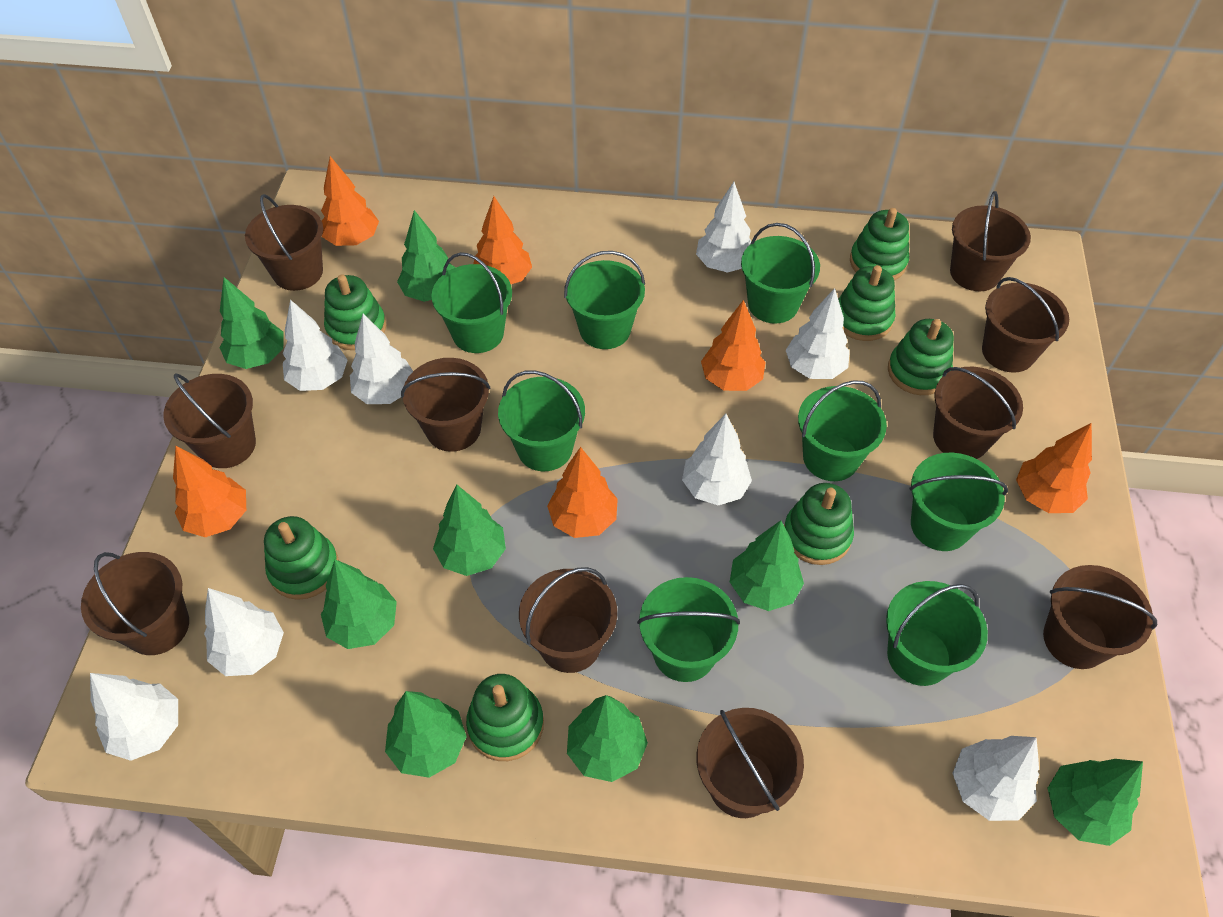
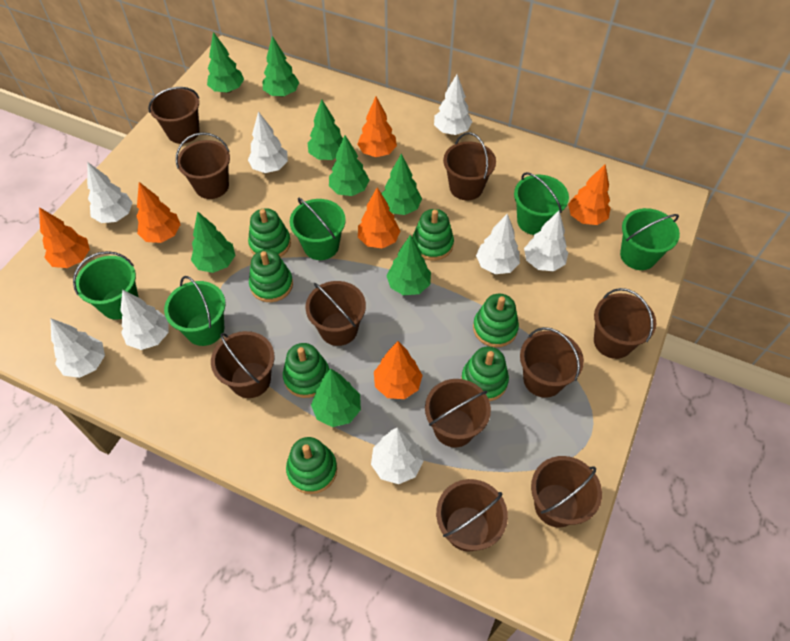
green bucket: [432,252,512,353] [498,370,585,471] [564,251,645,349] [637,577,740,682] [741,223,820,324] [798,380,887,481] [886,581,988,686] [909,453,1008,551] = 8 -> [73,251,138,320] [164,276,225,346] [290,198,346,260] [514,172,569,235] [620,208,680,270] = 5

